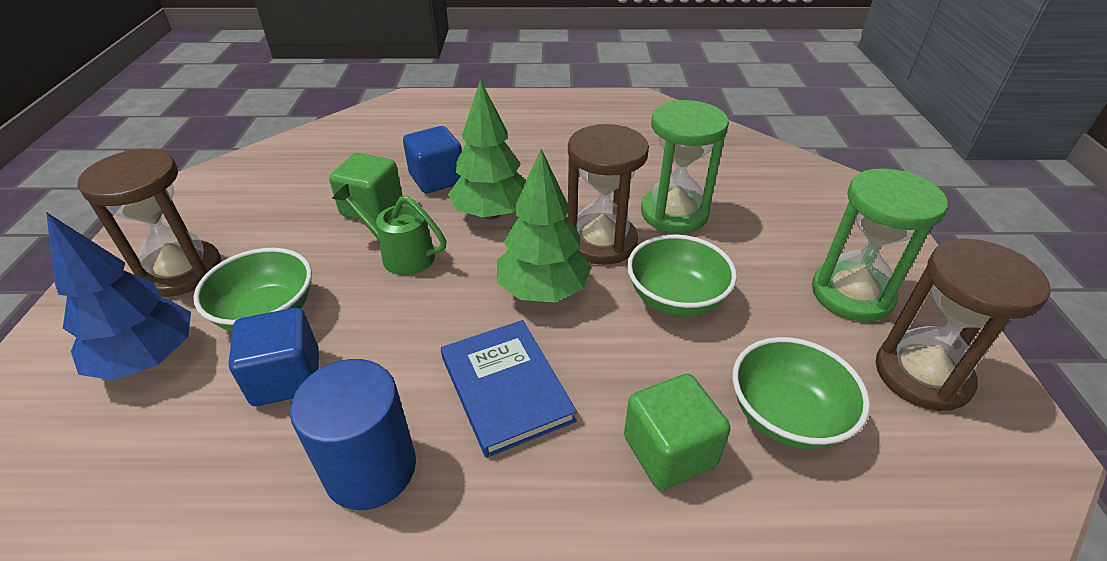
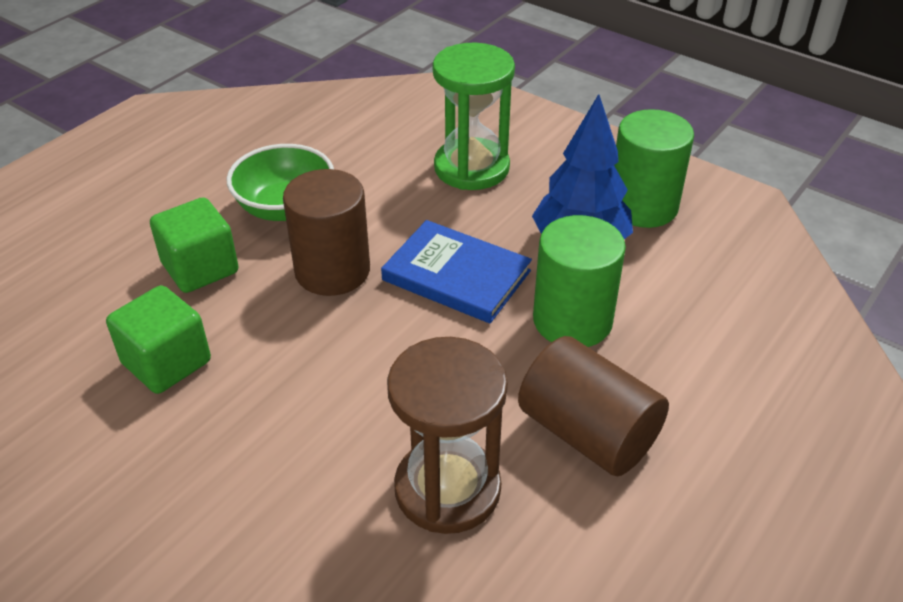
blue cube: [229,308,319,406] [403,126,462,193] = 2 -> none = 0
blue cylinder: [290,359,416,510] = 1 -> none = 0
brown cylinder: none = 0 -> [283,169,370,296] [518,336,669,476] = 2
brown hourglass: [77,149,222,297] [567,124,649,265] [876,239,1051,411] = 3 -> [387,337,508,534] = 1
green bowl: [194,248,312,331] [627,235,737,317] [732,337,870,449] = 3 -> [227,144,334,221] = 1
green cylinder: none = 0 -> [533,215,626,347] [614,109,694,228] = 2
green hourglass: [641,100,729,233] [812,168,948,322] = 2 -> [433,42,515,190] = 1
green tree: [448,79,526,219] [497,149,591,302] = 2 -> none = 0
green watering can: [332,184,446,275] = 1 -> none = 0

